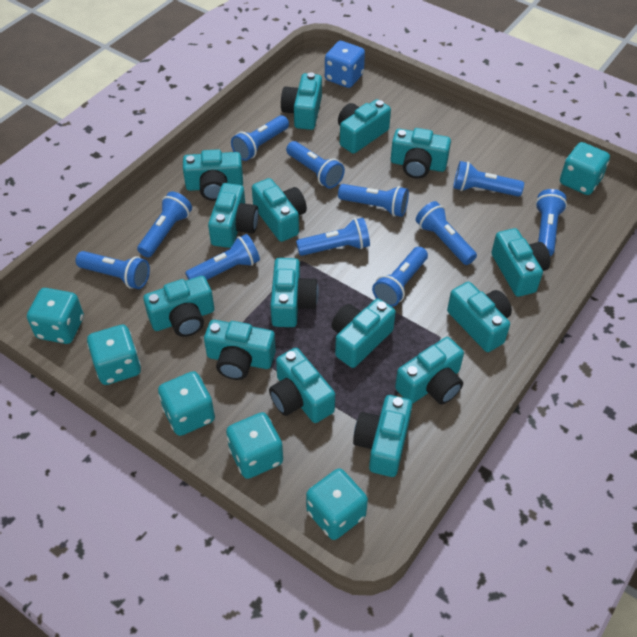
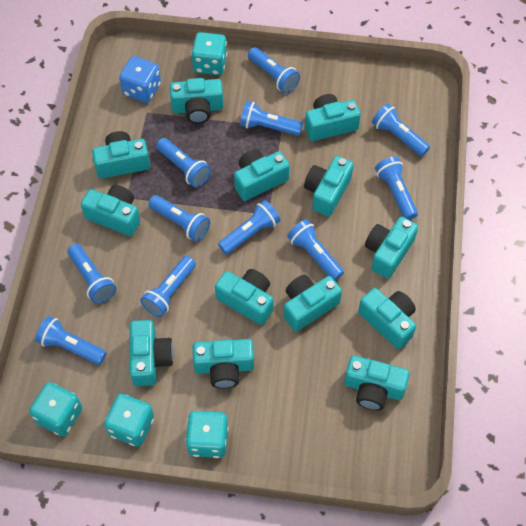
turquoise camera: [143,276,214,337] [183,149,243,201] [204,320,276,380] [208,183,259,248] [252,178,307,242] [269,348,335,423] [270,258,318,327] [281,72,322,130] [331,298,396,368] [338,99,391,154] [353,395,412,477] [391,128,451,179] [395,337,464,404] [447,282,512,352] [491,228,550,297] = 15 -> [81,185,140,236] [92,131,150,179] [130,320,174,386] [170,78,224,124] [193,339,254,389] [215,269,274,325] [234,149,290,201] [284,275,342,331] [304,156,354,216] [305,94,361,141] [344,355,410,410] [358,288,416,349] [365,217,418,279] = 13
turquoise dice: [27,288,84,344] [87,325,141,385] [158,371,215,436] [226,412,283,479] [306,468,368,540] [560,142,610,195] = 6 -> [29,382,82,436] [104,394,154,447] [185,411,229,458] [191,32,227,75] = 4

